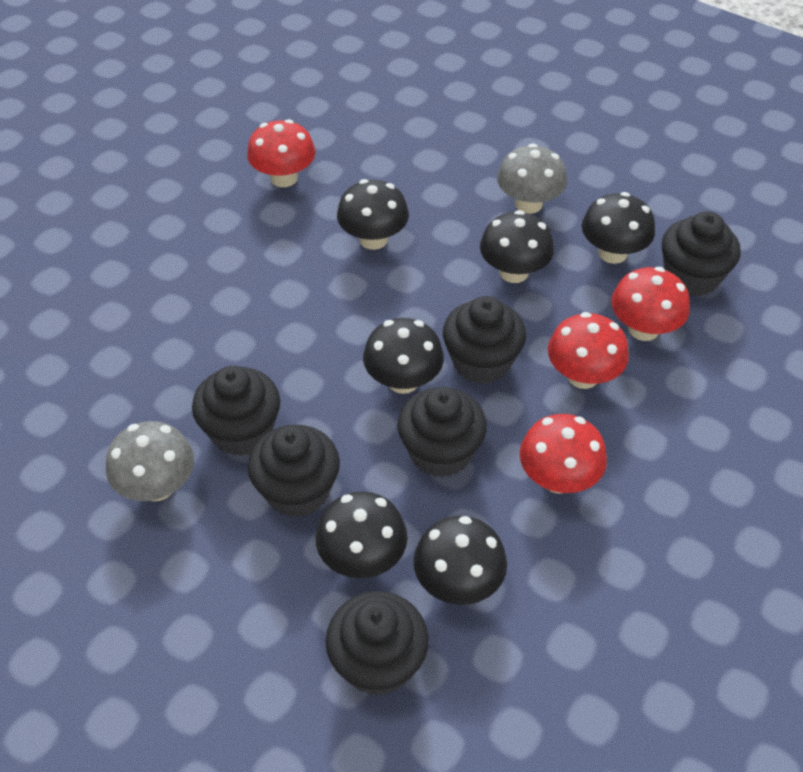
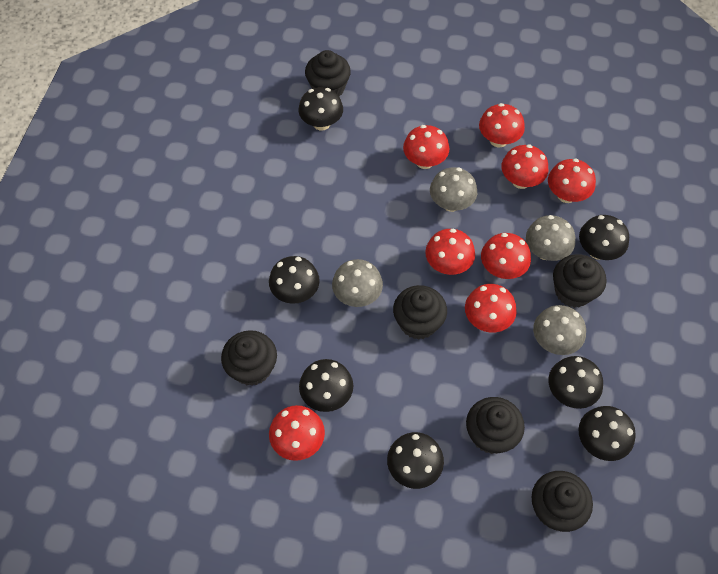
black mushroom: [315,491,408,578] [337,179,409,250] [363,318,444,394] [414,516,507,605] [480,210,554,283] [582,192,655,264] = 6 -> [269,256,320,304] [298,87,343,131] [299,359,353,412] [387,432,444,489] [548,356,603,409] [578,406,636,461] [579,215,629,260] = 7
grey mushroom: [106,421,194,501] [497,143,567,214] = 2 -> [332,259,383,307] [430,167,477,212] [526,215,575,261] [533,305,586,355] = 4
red mushroom: [247,119,316,187] [519,414,607,494] [548,312,629,389] [611,267,690,341] = 4 -> [269,405,325,461] [403,125,450,169] [425,229,475,275] [465,284,517,333] [479,103,525,147] [481,233,531,279] [501,144,548,189] [548,159,596,203] = 8

